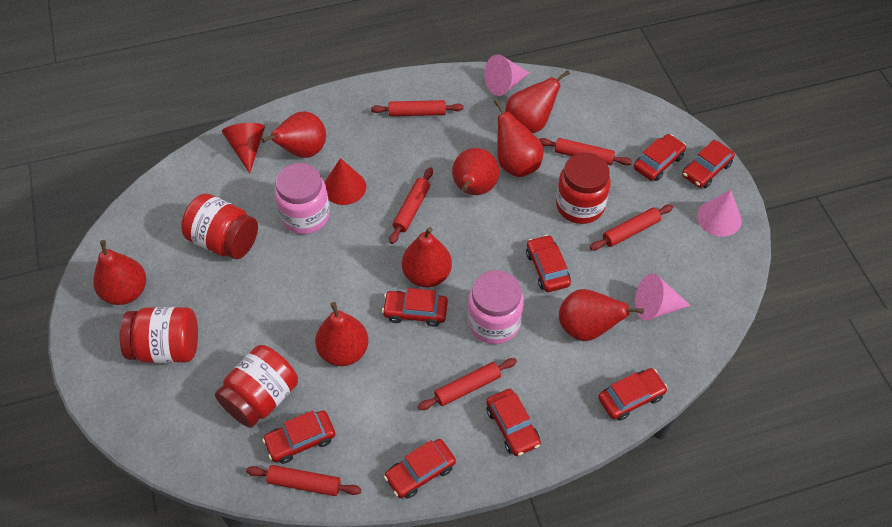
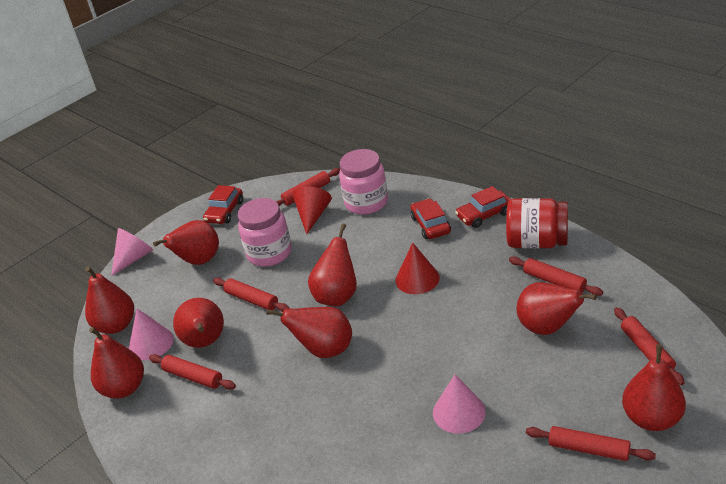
red car: [262,410,335,464] [382,288,448,327] [384,439,456,499] [486,389,541,456] [526,235,571,292] [598,368,668,421] [634,134,686,181] [682,140,735,188] = 8 -> [203,185,243,224] [410,199,451,239] [455,186,510,228] = 3
red jar: [120,307,198,363] [181,194,258,259] [215,345,298,428] [556,153,611,224] = 4 -> [506,198,568,249] = 1

